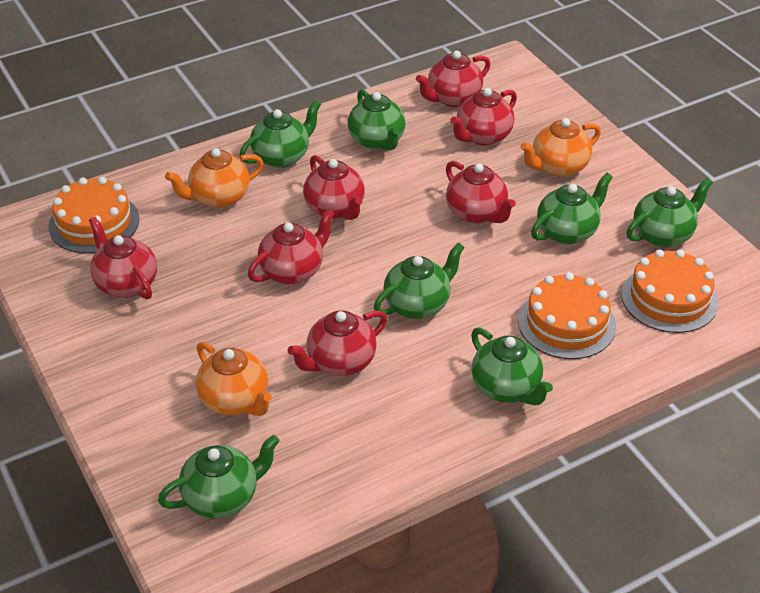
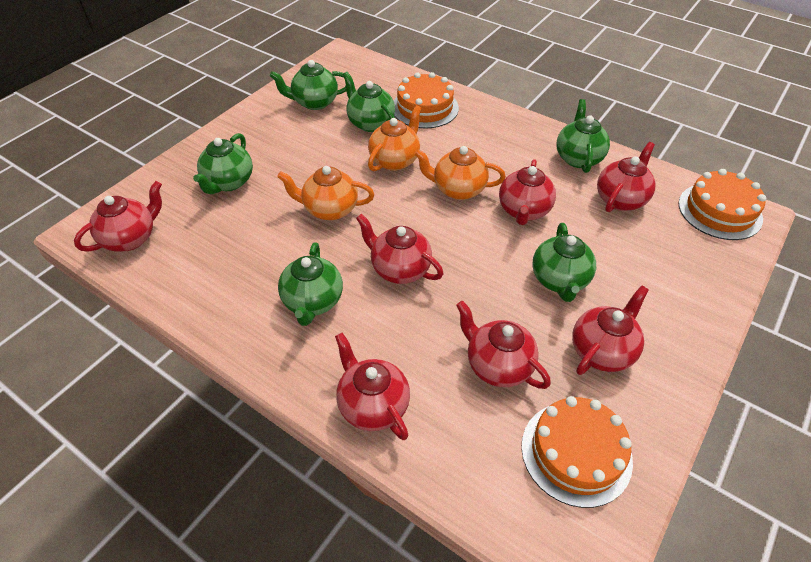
green teapot: [158,435,280,519] [240,100,321,168] [348,89,405,151] [374,242,465,319] [471,327,553,405] [531,173,613,245] [626,178,713,247] = 7 -> [193,133,253,194] [270,60,346,110] [278,242,343,326] [343,72,395,132] [532,223,596,302] [556,99,610,173] = 6

